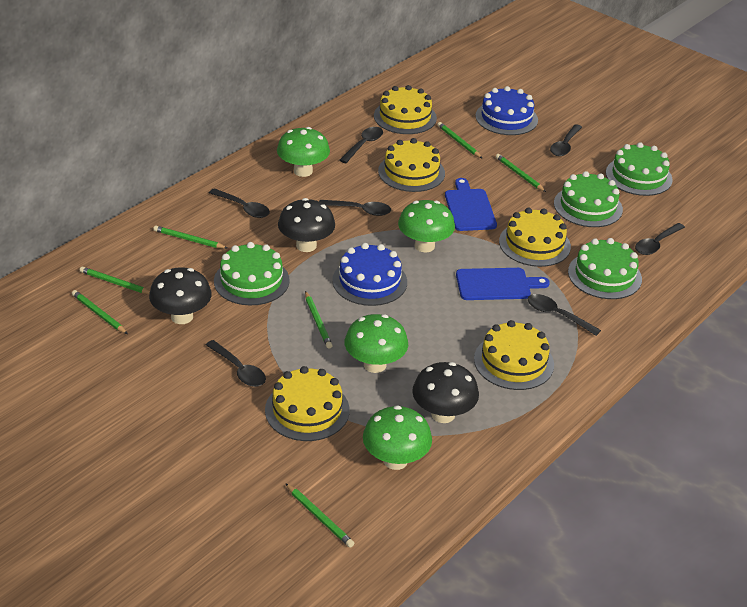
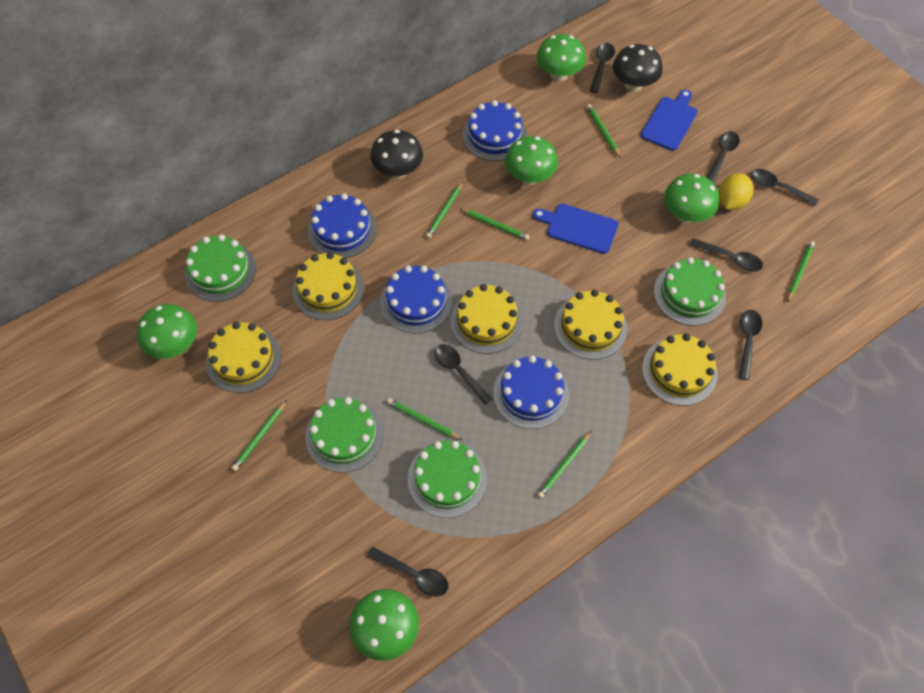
black mushroom: [149,267,212,324] [278,198,335,252] [412,362,479,423] = 3 -> [370,130,423,179] [613,44,663,92] = 2
blue cake: [332,243,407,306] [475,86,538,135] = 2 -> [308,193,377,258] [381,266,452,334] [462,100,527,161] [493,356,569,429] = 4
green mushroom: [277,127,330,177] [344,314,408,373] [363,405,432,470] [398,200,455,252] = 4 -> [137,304,197,359] [350,589,419,661] [505,136,558,185] [537,34,586,81] [664,174,719,223] = 5
yellow lemon: none = 0 -> [718,173,753,210] = 1

